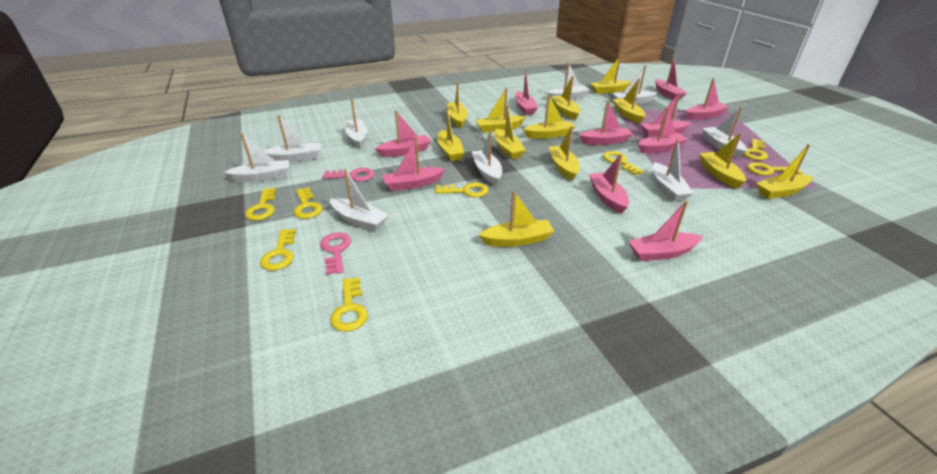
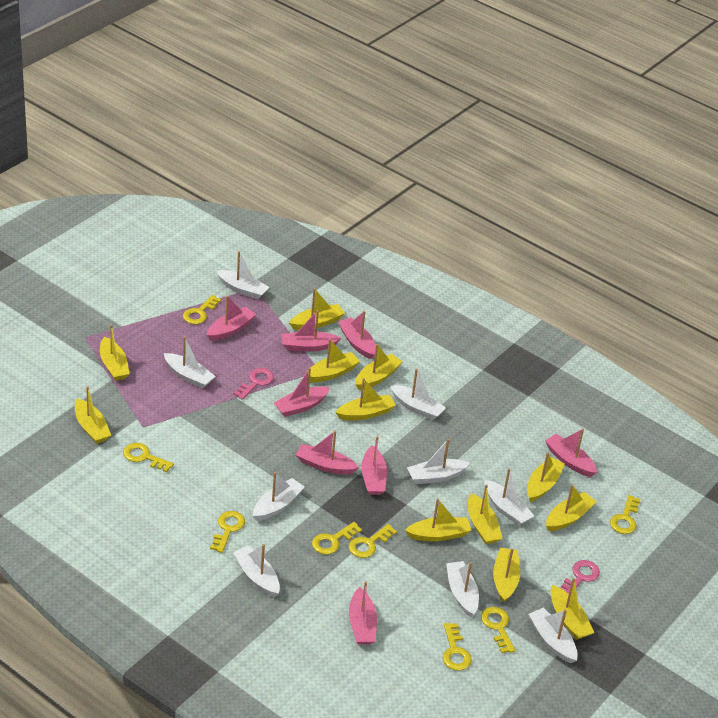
pink boat: [375,110,431,157] [382,137,445,191] [515,69,538,115] [579,101,633,145] [589,154,629,214] [628,200,703,261] [638,107,688,153] [641,93,692,137] [655,57,687,100] [687,78,729,120] = 10 -> [207,296,256,341] [274,368,330,417] [281,310,341,352] [296,431,359,475] [338,311,376,359] [349,581,377,645] [361,436,387,495] [545,428,597,477] = 8

